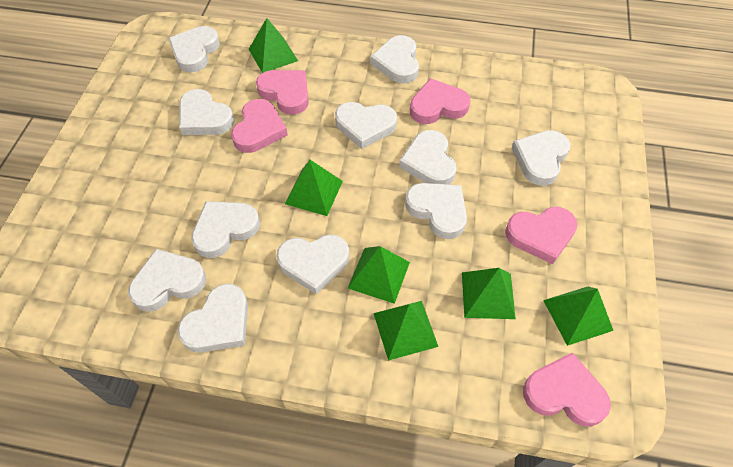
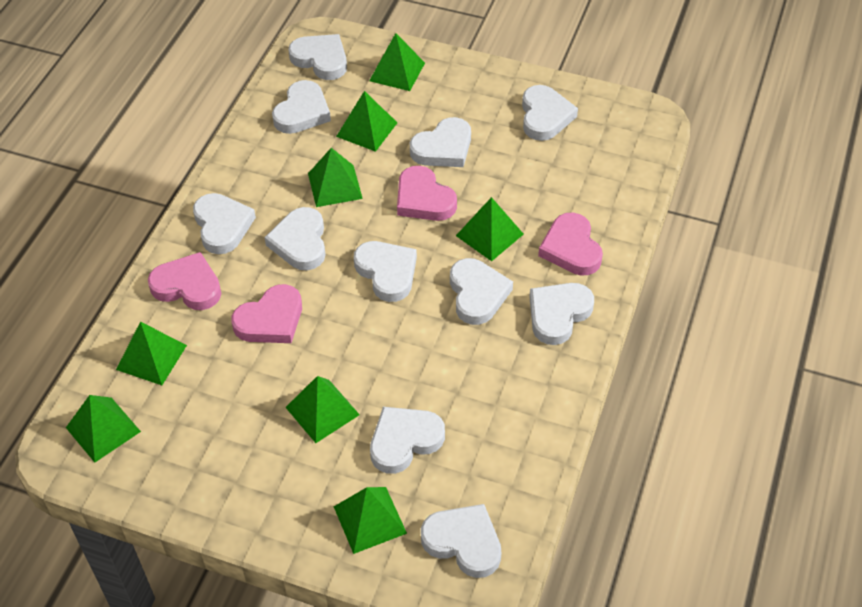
green pyramid: [249,18,298,73] [285,160,343,216] [348,246,410,304] [374,301,439,360] [462,268,516,319] [543,287,613,346] = 6 -> [66,395,141,463] [116,322,187,385] [285,376,360,443] [308,148,363,207] [334,487,407,554] [336,91,397,152] [369,33,425,91] [456,197,524,261] = 8
pink heart: [231,99,288,153] [256,70,309,115] [410,78,471,124] [505,207,577,264] [523,352,611,427] = 5 -> [148,252,221,310] [231,284,302,343] [397,166,457,221] [538,212,603,276] = 4

